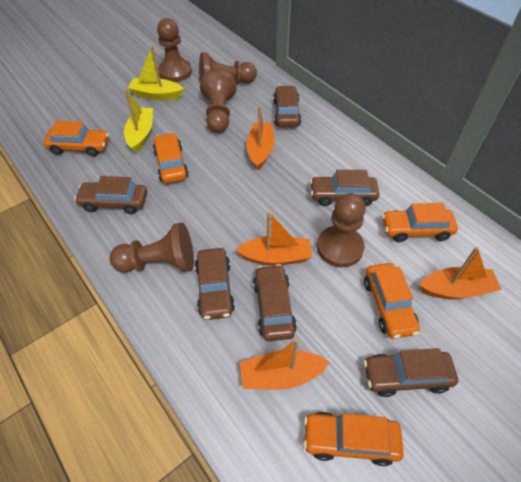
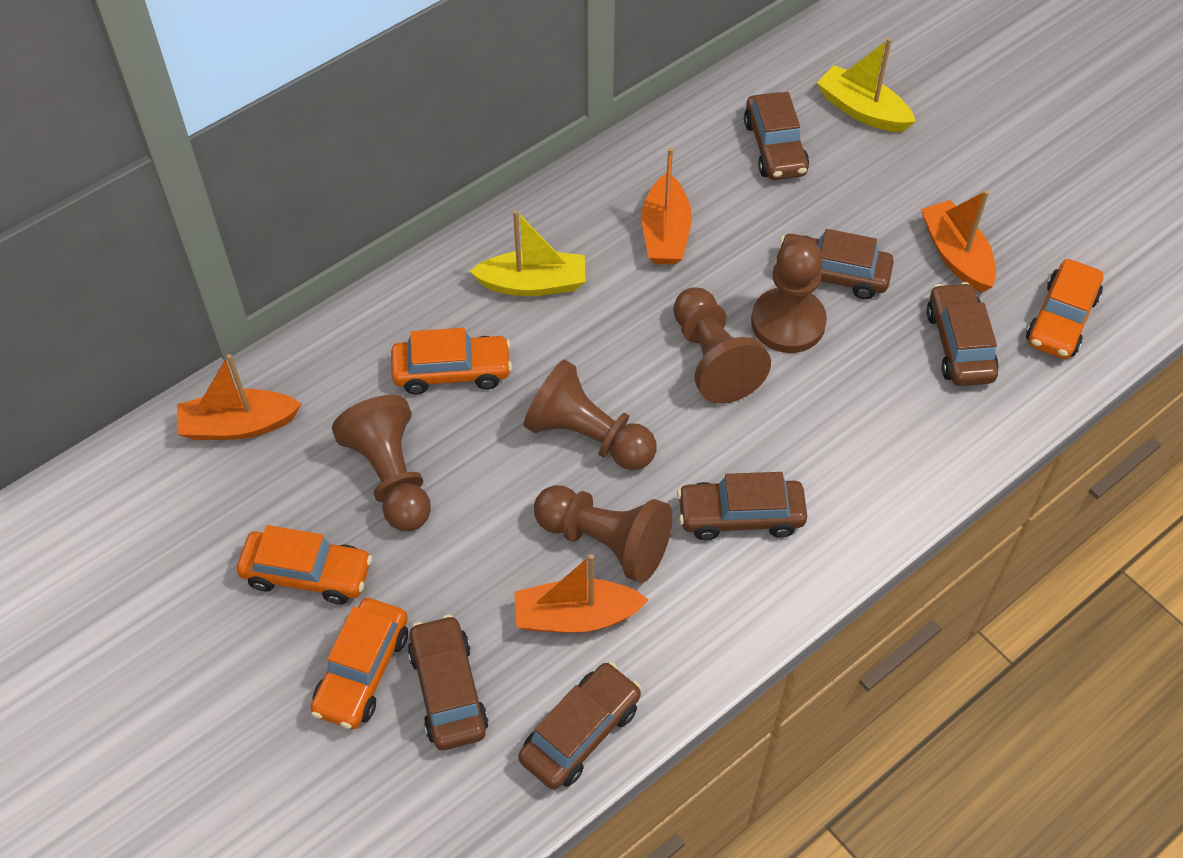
orange car: [43,121,109,157] [153,133,189,183] [303,412,404,466] [364,263,420,339] [382,203,458,242] = 5 -> [237,525,372,605] [311,598,408,729] [391,328,512,394] [1026,259,1103,359] = 4

